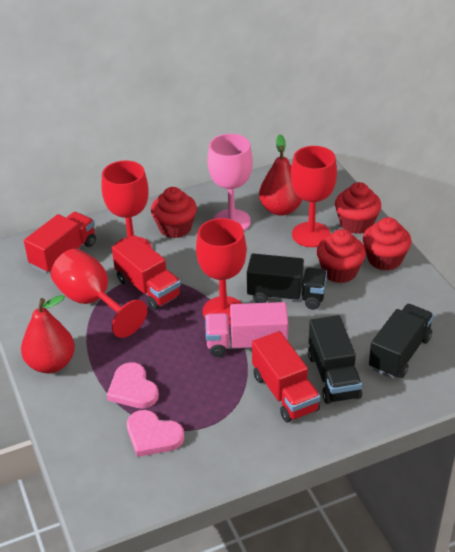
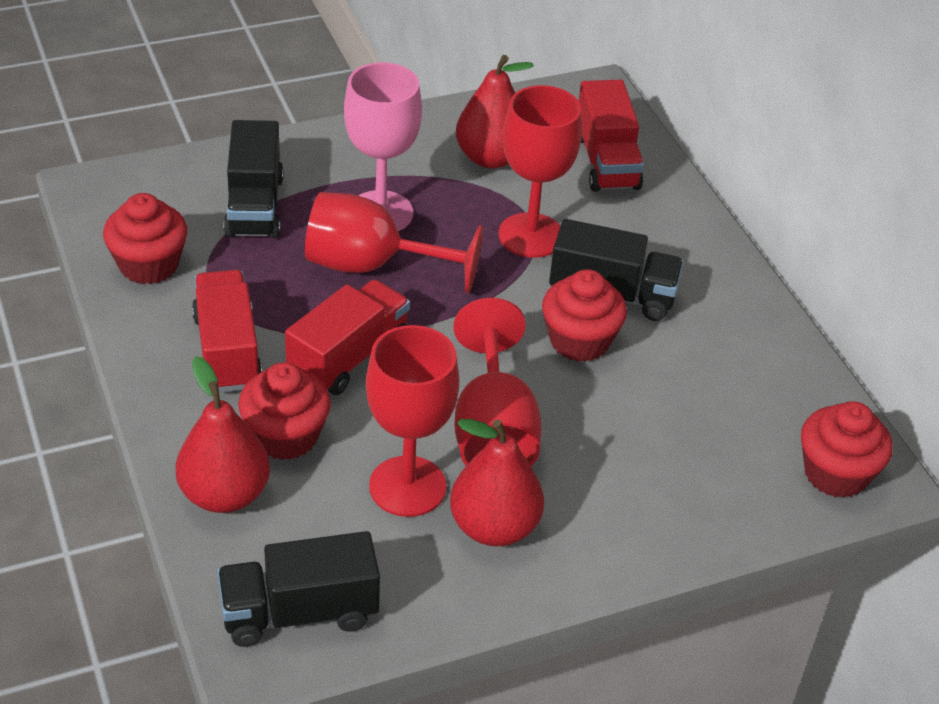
pink heart: [107,362,159,408] [127,410,184,457] = 2 -> none = 0
pink truck: [205,302,288,357] = 1 -> none = 0
red pear: [21,295,75,373] [259,135,303,216] = 2 -> [176,356,270,513] [450,419,544,546] [456,55,534,169] = 3

